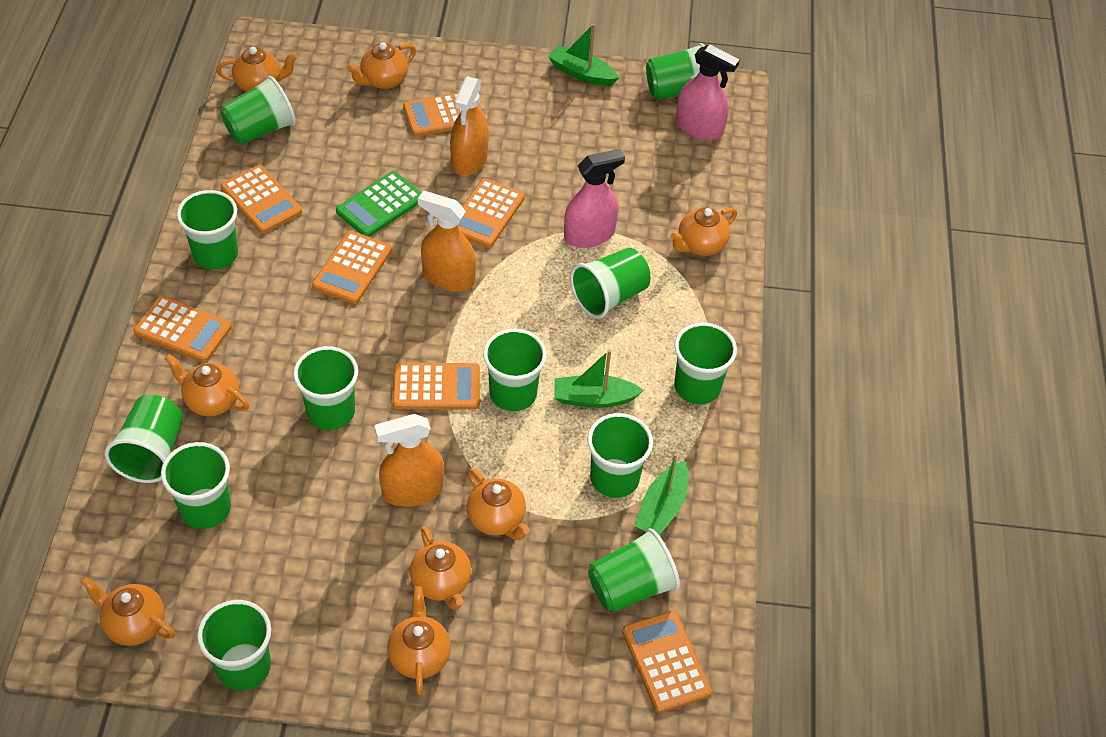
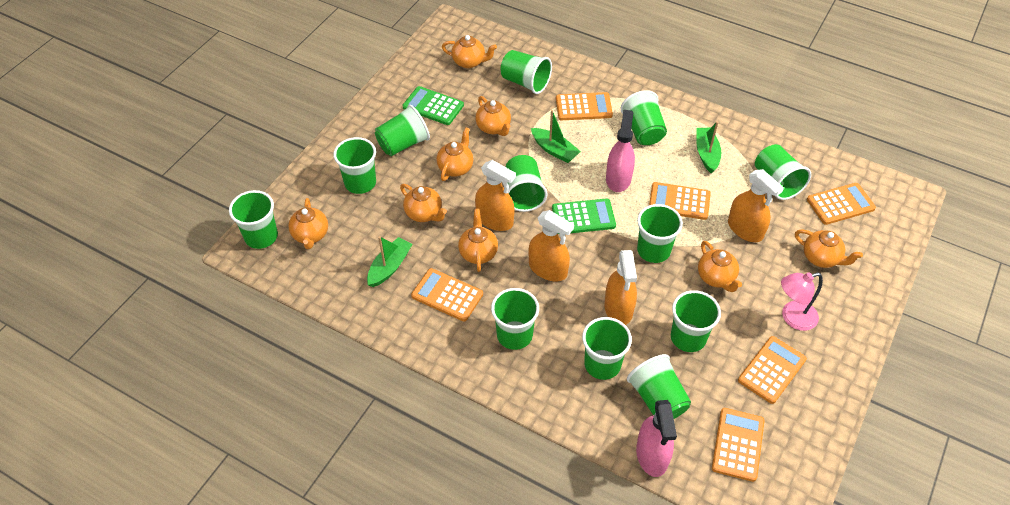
green calculator: [336,171,422,237] = 1 -> [402,86,464,125] [552,198,616,234] = 2
orange calculator: [133,296,232,362] [220,165,302,234] [312,231,392,304] [392,363,480,410] [403,92,483,137] [458,178,525,248] [622,611,712,713] = 7 -> [411,268,483,321] [556,92,613,120] [649,182,711,220] [712,408,765,482] [738,336,807,404] [807,183,876,225] = 6
orange spray bottle: [375,414,444,507] [418,191,476,292] [450,76,489,176] = 3 -> [475,160,516,231] [528,210,574,281] [604,250,637,325] [728,169,784,242] = 4
pink lamp: none = 0 -> [781,272,823,331] = 1

